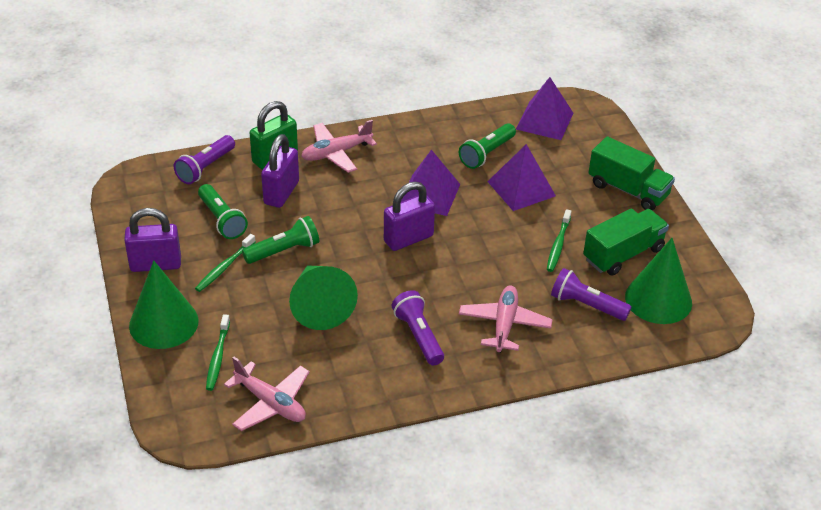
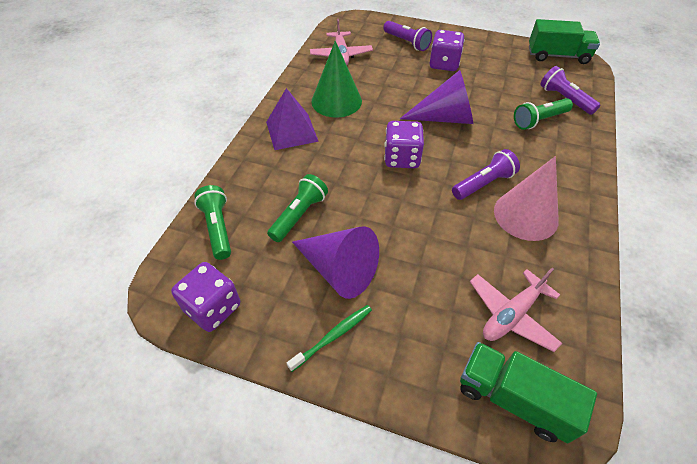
green cone: [129,261,199,349] [289,265,358,330] [625,238,692,324] = 3 -> [311,41,362,118] = 1
green padlock: [250,101,298,170] = 1 -> none = 0
green toothbrush: [195,234,256,292] [206,314,230,391] [547,209,572,272] = 3 -> [287,305,372,372] = 1
pink cone: none = 0 -> [494,156,559,241] = 1
pink plane: [224,357,310,431] [301,120,377,173] [459,286,553,353] = 3 -> [310,19,373,65] [470,268,562,352] = 2
purple cone: none = 0 -> [292,226,379,299] [400,70,473,124] = 2
purple dice: none = 0 -> [171,262,240,332] [384,121,424,168] [430,30,465,71] = 3
purple padlock: [124,208,181,272] [261,134,299,208] [384,182,435,251] = 3 -> none = 0
purple pyramid: [401,150,460,216] [488,144,556,211] [516,77,573,140] = 3 -> [266,88,319,150] = 1

